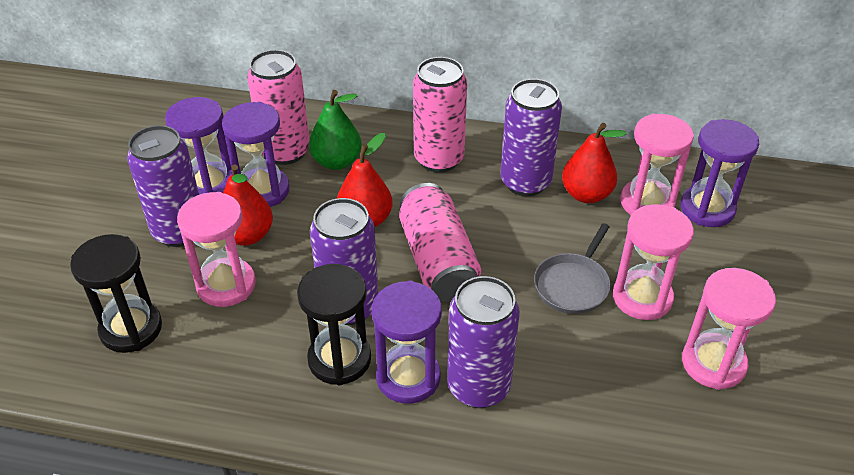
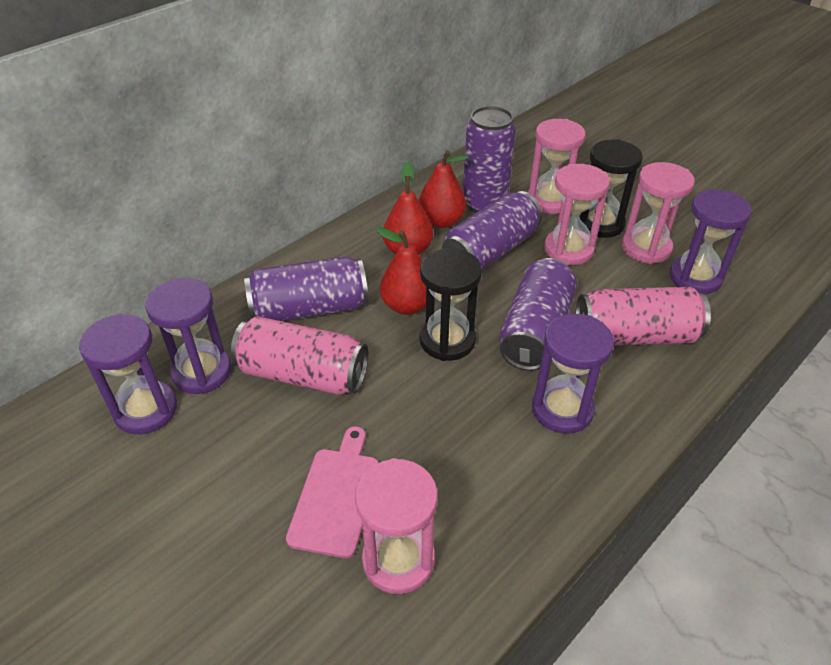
green pear: [309,90,362,170] = 1 -> none = 0
grey pan: [534,223,611,314] = 1 -> none = 0
pink can: [247,50,310,165] [399,183,481,302] [413,57,467,173] = 3 -> [231,316,368,395] [576,287,711,345] = 2
pink cutting board: none = 0 -> [286,427,379,558] = 1

